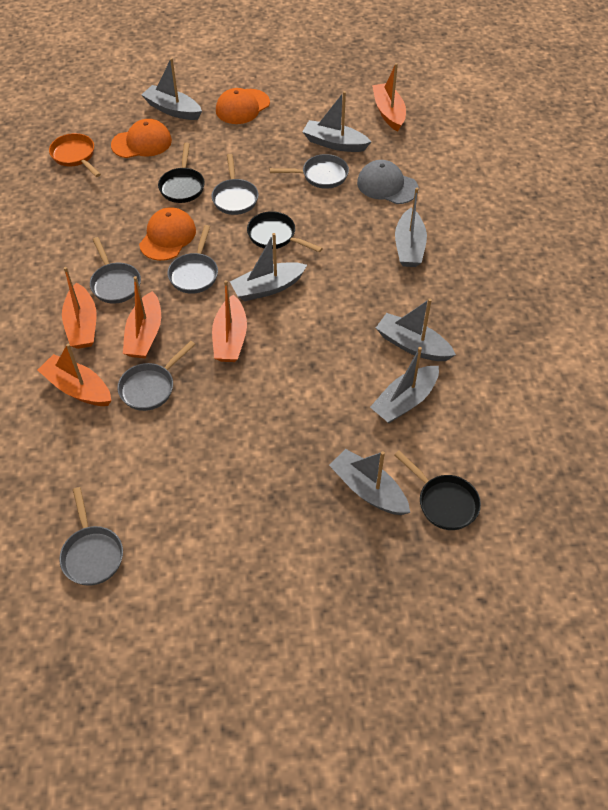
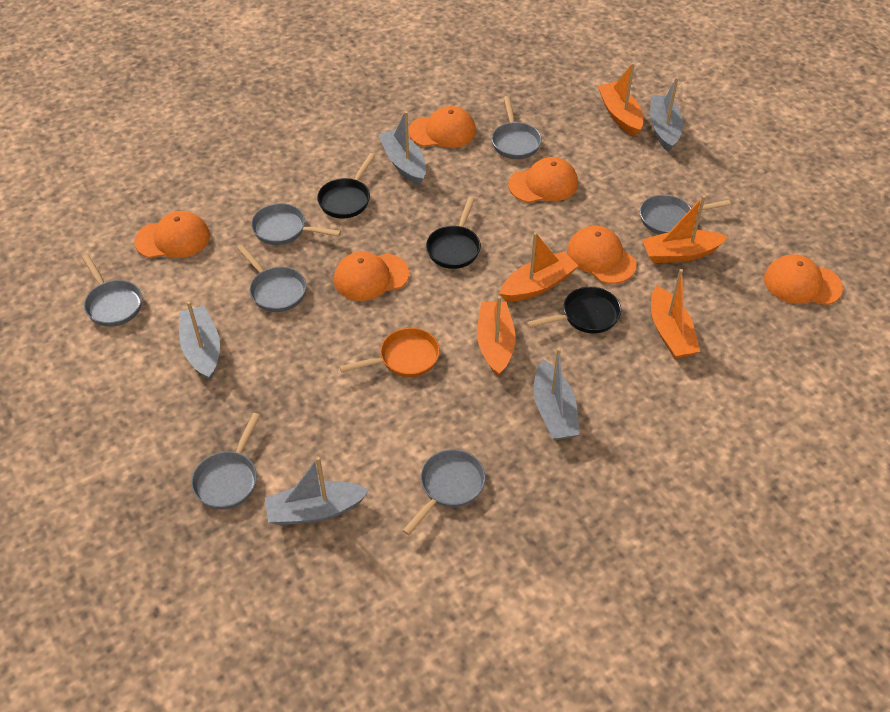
grey boat: [141,58,202,120] [230,233,307,301] [302,91,371,152] [329,449,410,515] [370,347,439,423] [376,298,456,361] [395,188,427,267] = 7 -> [179,301,220,381] [265,457,369,525] [379,111,426,185] [534,348,580,440] [650,77,683,152] = 5
grey cap: [357,160,419,204] = 1 -> none = 0
grey pan: [59,487,123,586] [90,237,141,304] [117,341,196,411] [168,225,218,294] [212,154,259,215] [270,154,349,189] = 6 -> [82,255,142,327] [191,413,260,509] [237,244,306,312] [251,203,341,245] [402,449,485,535] [492,96,542,159] [640,195,731,235] = 7
orange cap: [111,119,172,158] [139,207,196,261] [216,88,270,124] = 3 -> [134,211,210,258] [334,251,409,301] [408,106,476,148] [508,157,578,203] [567,226,637,284] [764,254,843,305] = 6

